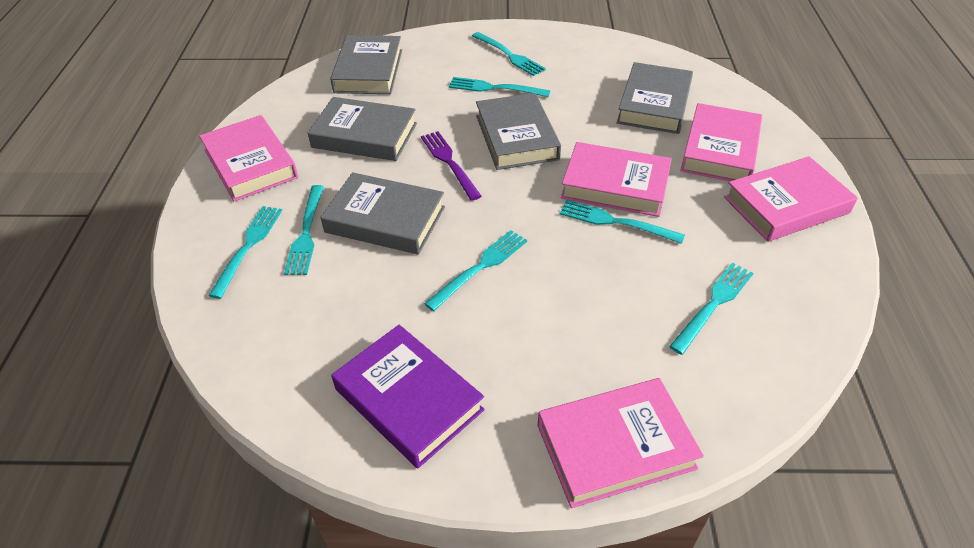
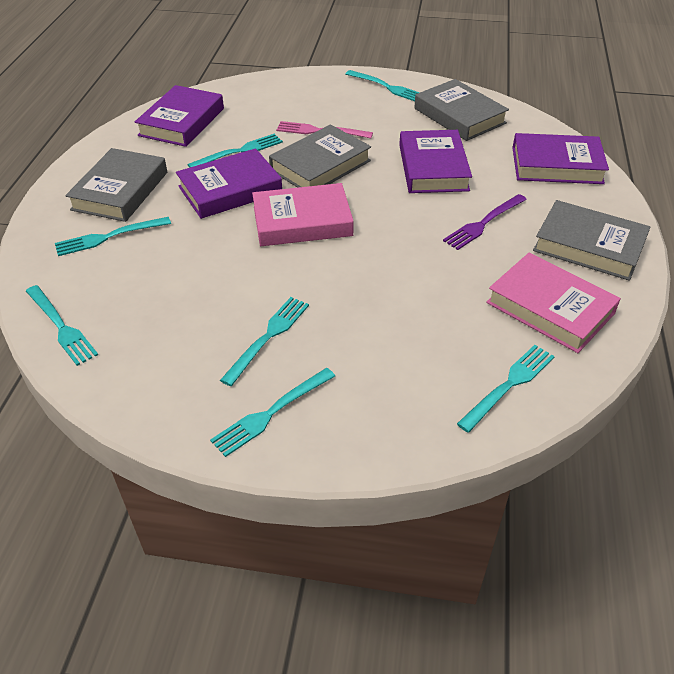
grey book: [308,97,417,161] [321,172,445,255] [330,35,402,94] [476,93,561,170] [617,62,693,134] = 5 -> [65,148,167,222] [269,124,371,188] [414,79,509,141] [533,200,650,281] = 4
pink book: [199,115,298,202] [538,378,704,508] [561,142,672,217] [680,103,762,181] [724,156,858,242] = 5 -> [252,183,354,246] [486,253,621,353] = 2
pink fork: none = 0 -> [276,121,373,138] = 1
purple book: [332,325,485,468] = 1 -> [135,85,224,147] [176,148,282,219] [399,130,472,193] [512,133,609,184] = 4

